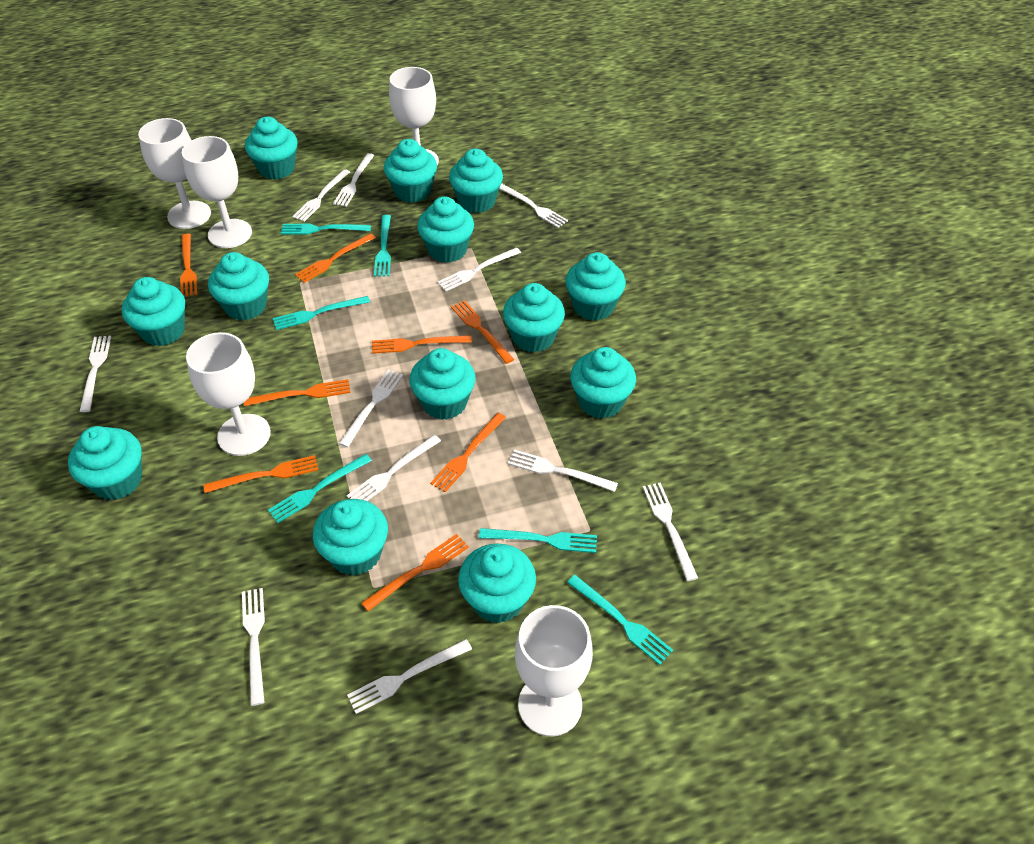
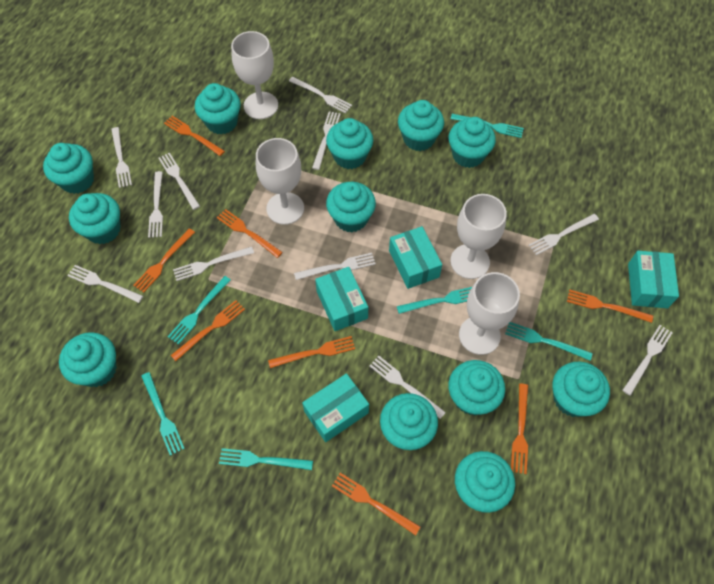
turquoise box: none = 0 -> [302,373,369,442] [315,267,368,331] [389,226,442,289] [628,251,679,308] = 4
turquoise cupcake: [68,426,142,500] [122,277,185,346] [208,252,269,321] [245,116,298,179] [313,499,388,576] [384,139,437,203] [410,348,475,420] [417,196,474,263] [449,149,503,213] [458,543,536,623] [503,283,565,352] [565,252,626,321] [570,347,636,418] = 13 -> [43,143,94,194] [59,332,117,387] [69,193,121,244] [195,83,241,134] [326,118,373,169] [326,182,376,232] [380,393,438,450] [398,100,444,151] [448,360,505,415] [449,117,496,168] [455,451,515,513] [552,362,610,417] = 12
white goblet: [138,118,211,229] [182,136,252,248] [186,332,271,456] [389,67,439,165] [515,605,593,736] = 5 -> [231,31,278,119] [256,138,304,225] [450,194,507,279] [459,272,520,355] = 4

